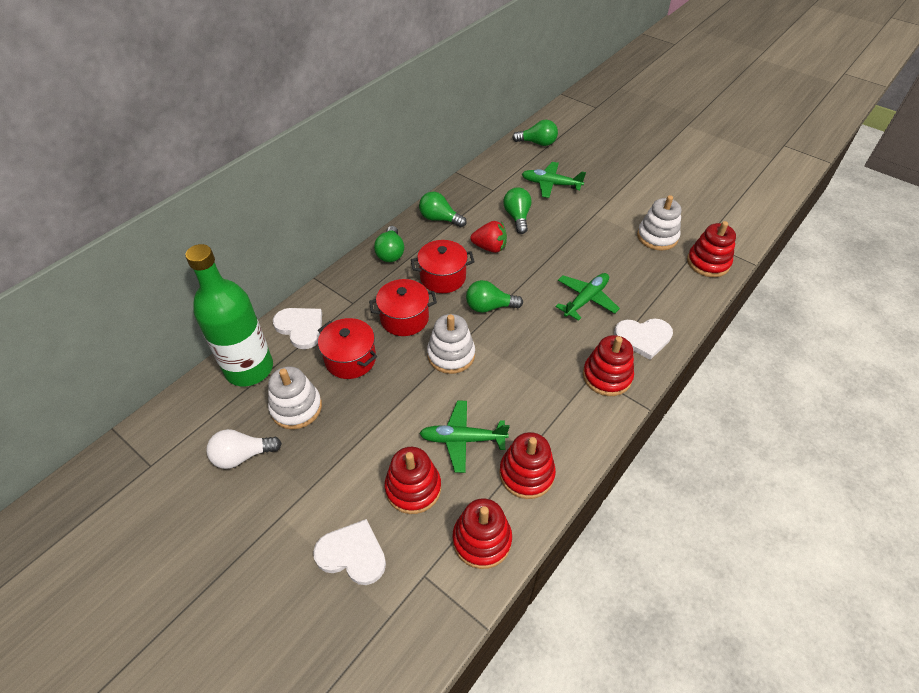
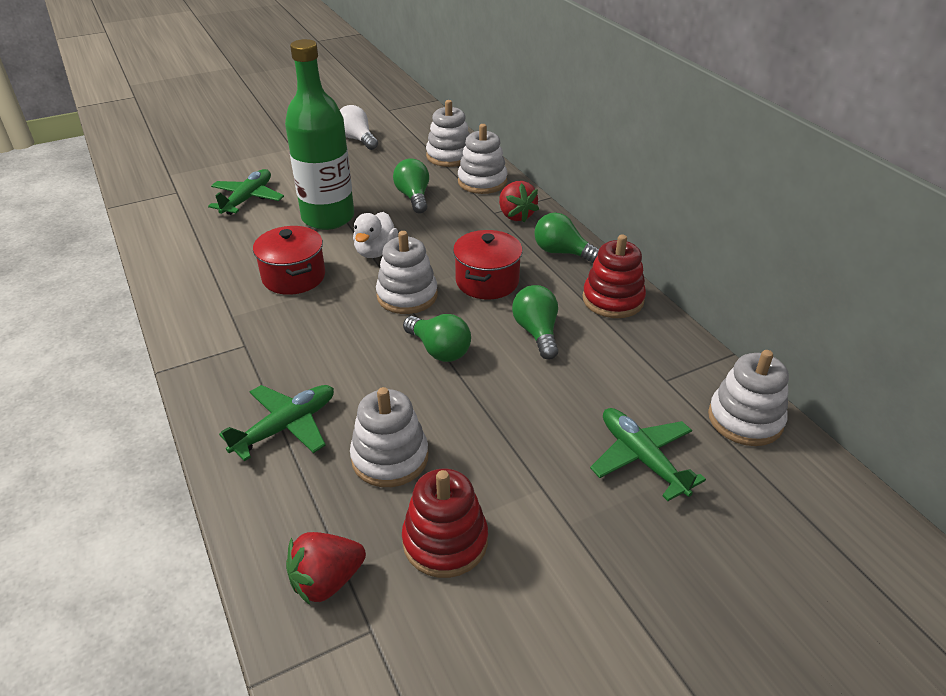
green light bulb: [374,226,404,262] [419,192,467,227] [466,280,523,313] [503,187,532,234] [512,120,558,146] = 5 -> [393,158,429,213] [403,314,471,362] [512,285,558,360] [534,213,599,263] = 4
red pot: [318,318,377,379] [369,279,437,336] [411,240,475,293] = 3 -> [253,226,325,295] [453,230,523,299] = 2
red stacking toy: [385,447,441,514] [453,499,512,569] [499,432,556,499] [583,335,634,396] [687,221,736,277] = 5 -> [402,469,488,578] [582,234,646,318] = 2
red strawberry: [470,221,507,253] = 1 -> [286,532,366,606] [499,181,539,222] = 2
white duck: none = 0 -> [353,212,398,258] = 1
white heart: [273,308,322,349] [313,519,386,585] [614,318,673,360] = 3 -> none = 0
white stacking toy: [268,366,322,429] [427,314,475,374] [637,195,681,251] = 3 -> [350,387,429,487] [376,231,438,314] [426,100,470,167] [458,124,508,194] [708,350,789,446] = 5

